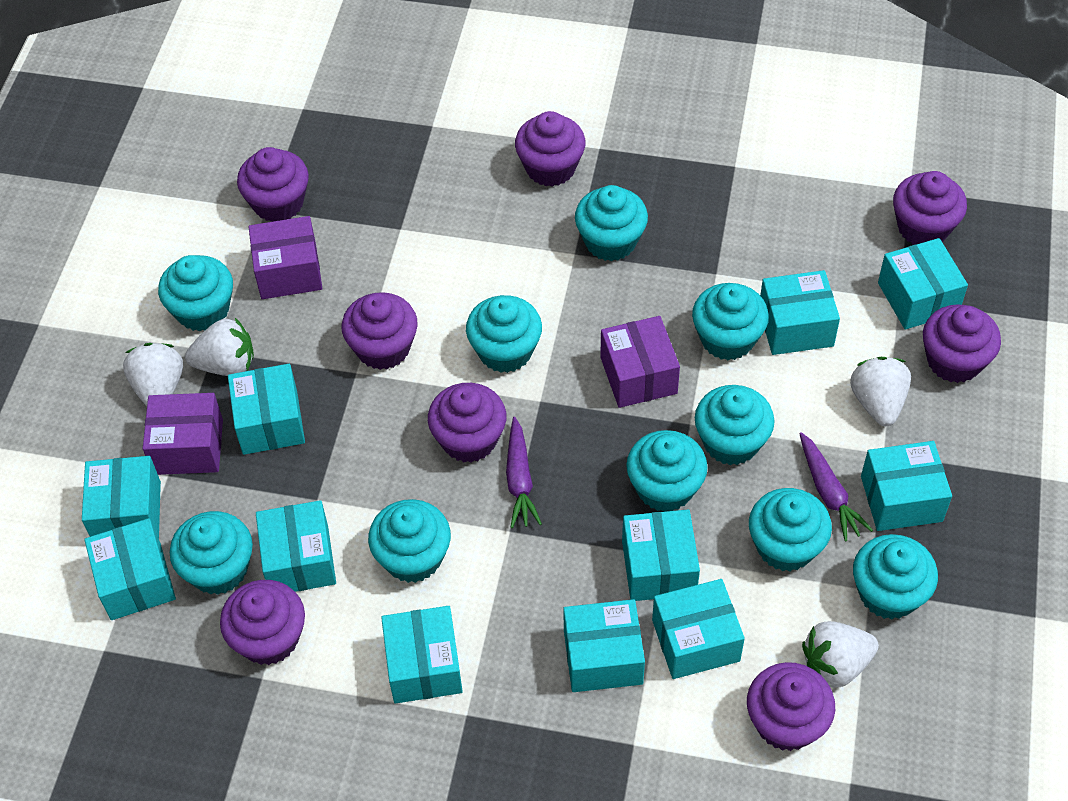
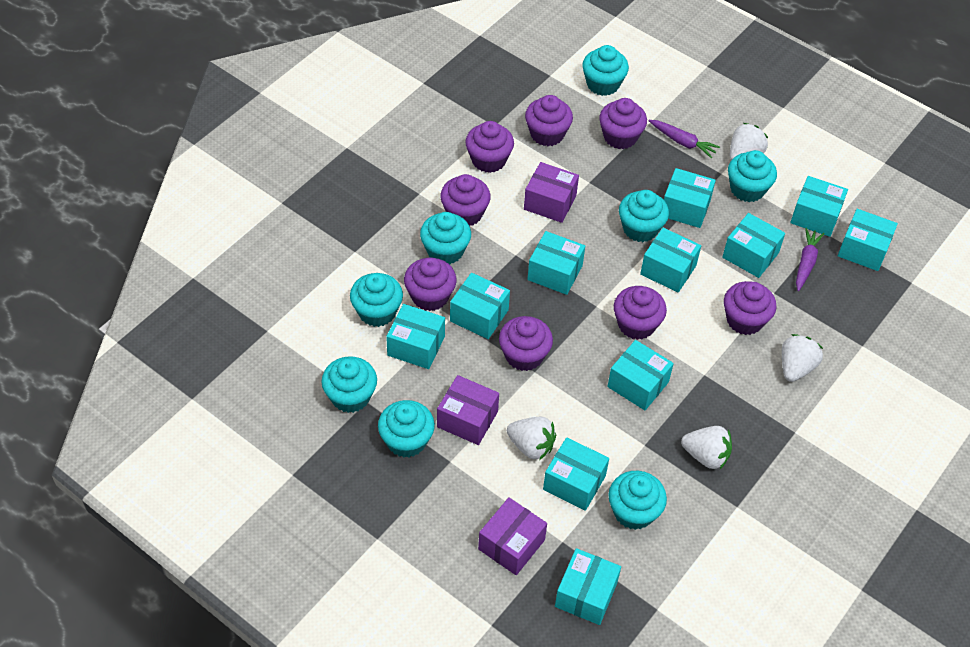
turquoise cupcake: [158,255,233,331] [170,511,253,595] [368,499,451,583] [466,295,542,373] [575,185,648,261] [626,430,708,512] [692,283,769,360] [695,385,775,465] [749,488,832,571] [853,534,938,620] = 10 -> [322,356,377,413] [350,273,403,327] [378,400,435,458] [420,212,471,265] [582,45,629,96] [609,471,667,530] [619,190,669,242] [728,150,777,202] = 8

